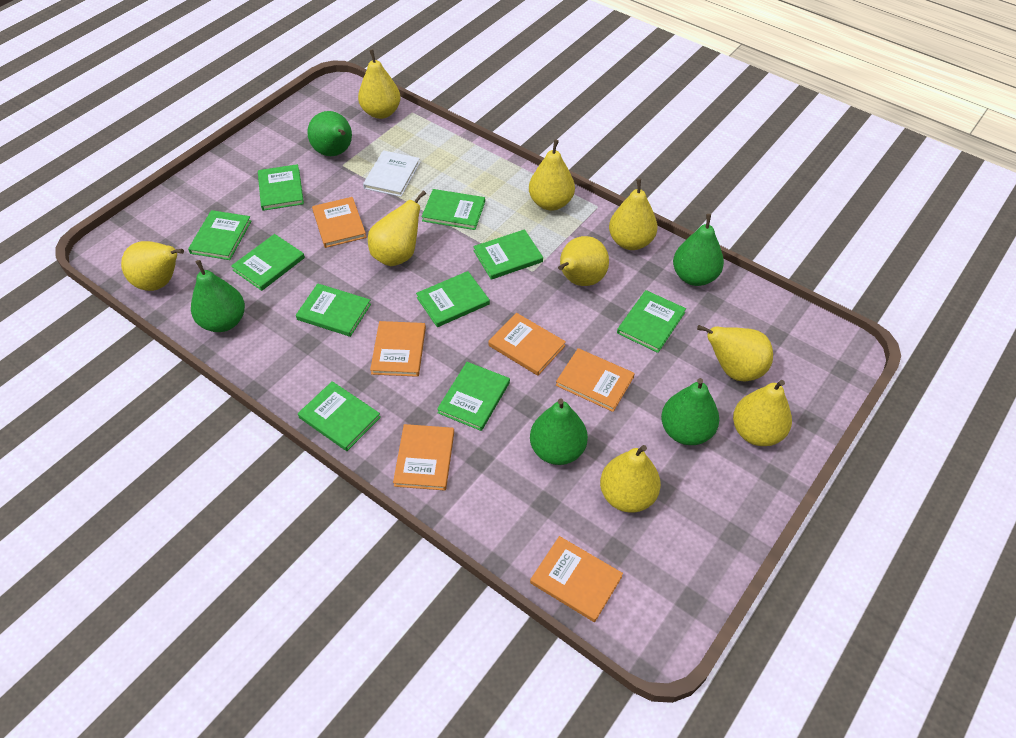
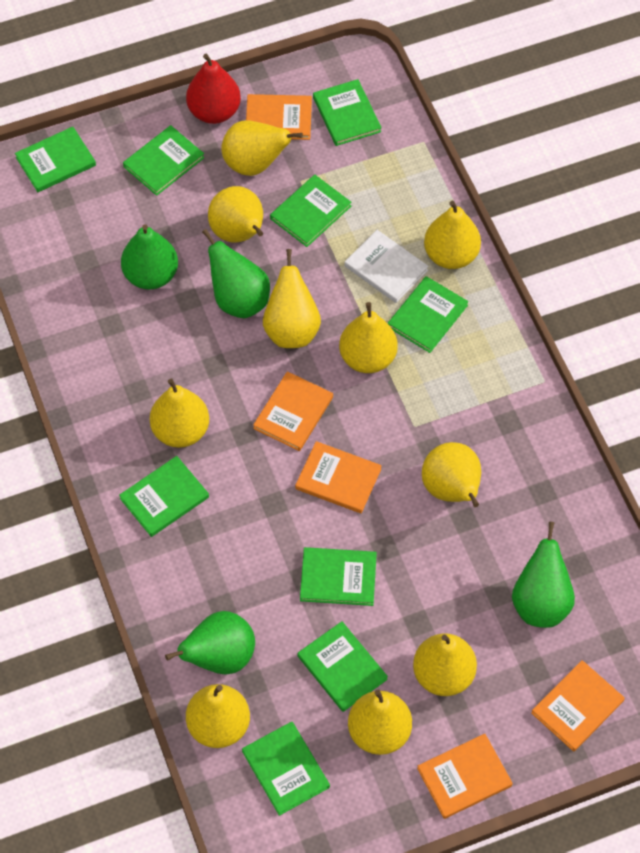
green book: [188,210,251,260] [231,234,305,291] [258,164,304,211] [296,284,371,337] [298,381,381,451] [416,271,490,327] [422,189,485,230] [437,362,510,431] [473,229,543,280] [617,290,686,353] = 10 -> [15,127,96,192] [119,456,209,537] [123,125,205,196] [242,721,330,816] [270,175,352,247] [298,621,388,712] [300,547,377,606] [313,79,382,146] [388,276,468,353] = 9
green pear: [191,260,245,332] [307,111,352,156] [530,399,588,465] [661,378,719,445] [673,214,724,286] = 5 -> [121,224,178,290] [165,611,255,675] [202,229,270,318] [512,522,575,628] = 4
orange book: [312,197,366,248] [370,321,426,377] [393,424,454,491] [488,313,566,376] [530,536,623,622] [556,348,635,412] = 6 -> [246,94,312,140] [253,371,333,451] [295,441,382,513] [417,734,513,819] [531,660,625,752] = 5
red pear: none = 0 -> [186,54,241,124] = 1
yellow pear: [121,241,184,291] [358,49,401,119] [368,190,426,266] [529,140,575,211] [558,236,609,286] [600,445,661,513] [609,179,657,250] [697,325,773,381] [733,380,792,446] = 9 -> [150,379,209,448] [186,684,250,748] [208,186,263,242] [221,120,303,176] [263,249,321,348] [339,302,398,373] [348,690,412,755] [413,633,477,696] [422,442,481,507] [424,201,481,269] = 10

